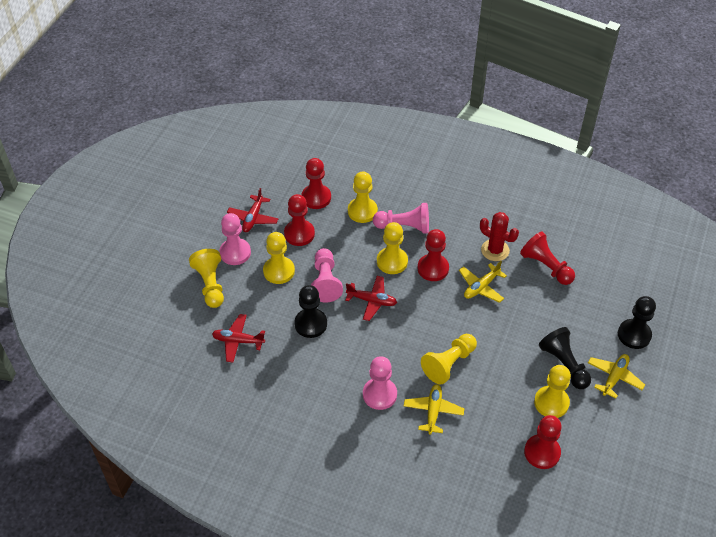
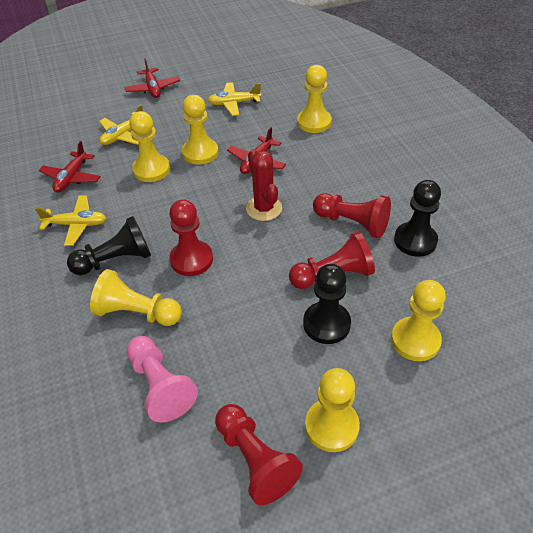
pink pawn: [219,213,251,265] [311,248,343,303] [363,356,397,410] [373,203,429,234] = 4 -> [127,336,198,423] = 1
red pawn: [284,194,315,246] [302,158,331,209] [418,229,449,281] [520,232,575,285] [524,415,562,469] = 5 -> [169,199,213,276] [215,404,303,505] [289,231,375,289] [313,193,391,238] = 4

